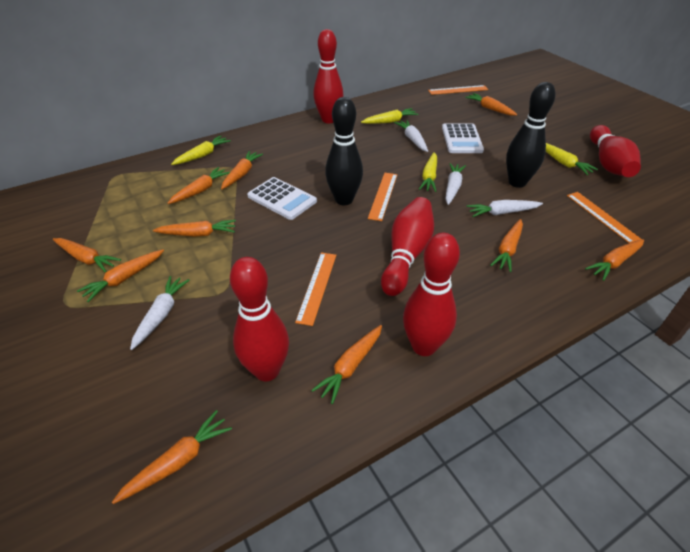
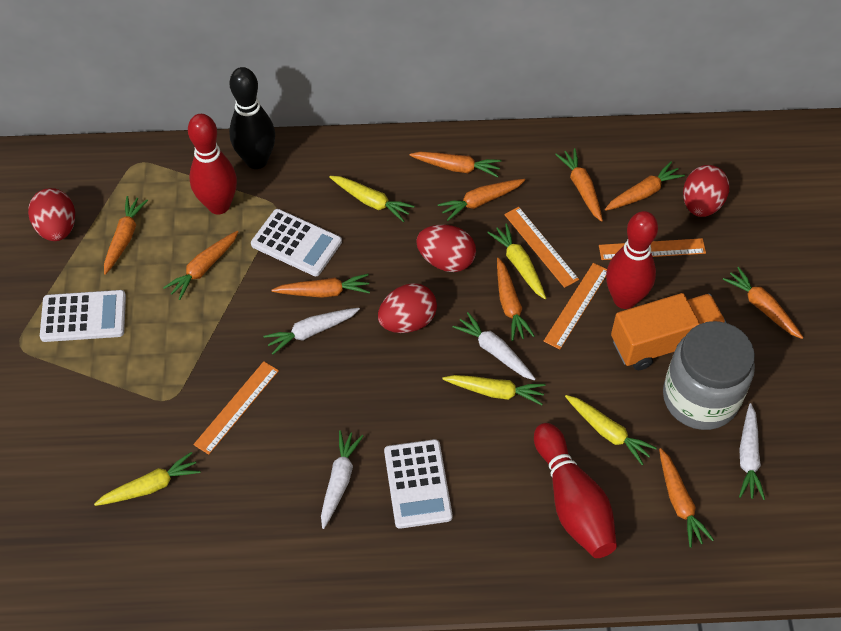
black bowling pin: [325,97,363,205] [506,82,555,188] = 2 -> [229,67,275,169] = 1
grey jar: none = 0 -> [663,321,755,430] = 1
orange truck: none = 0 -> [611,293,726,370] = 1
red bowling pin: [230,257,289,382] [313,29,343,123] [381,197,434,296] [403,233,460,356] [590,125,641,177] = 5 -> [188,114,237,215] [534,423,617,558] [606,211,658,309] = 3
red egg: none = 0 -> [28,188,75,241] [378,283,437,333] [416,225,476,272] [683,165,729,217] = 4
white calculator: [247,177,317,220] [442,123,484,153] = 2 -> [40,290,126,342] [251,209,342,276] [384,439,453,529] = 3
yellow carrot: [171,136,231,165] [361,108,419,124] [419,152,437,192] [546,143,598,175] = 4 -> [94,452,200,506] [329,176,414,222] [443,375,545,405] [487,223,546,299] [565,395,657,465] = 5

